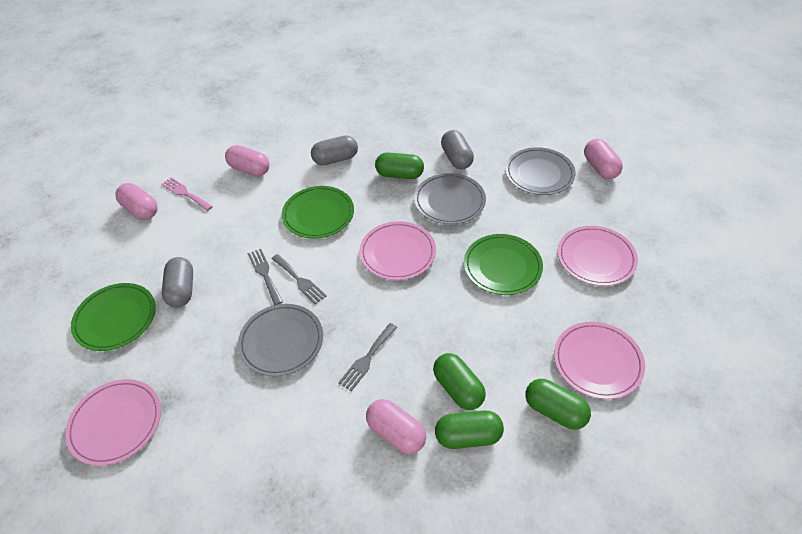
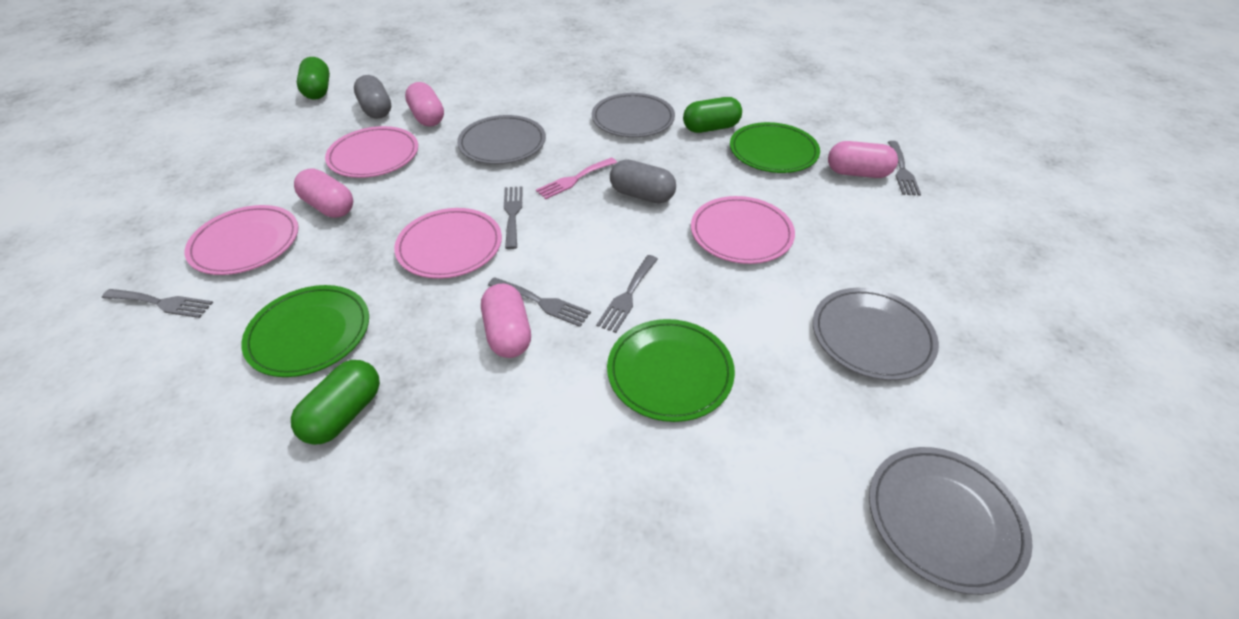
green capsule: [375,152,424,179] [433,353,486,410] [435,411,504,449] [525,379,591,430] = 4 -> [291,360,380,445] [297,57,330,99] [683,97,742,133] = 3
grey capsule: [162,257,193,308] [311,135,358,165] [441,130,474,169] = 3 -> [354,75,391,119] [610,159,676,203] = 2
grey fork: [247,249,283,305] [271,254,327,304] [338,323,397,391] = 3 -> [102,289,213,318] [488,277,591,327] [504,186,523,249] [596,255,658,333] [888,141,921,196] = 5
grey plate: [238,304,323,377] [414,173,486,224] [505,147,576,195] = 3 -> [457,115,546,164] [592,93,675,137] [813,288,939,381] [869,447,1033,595] = 4

